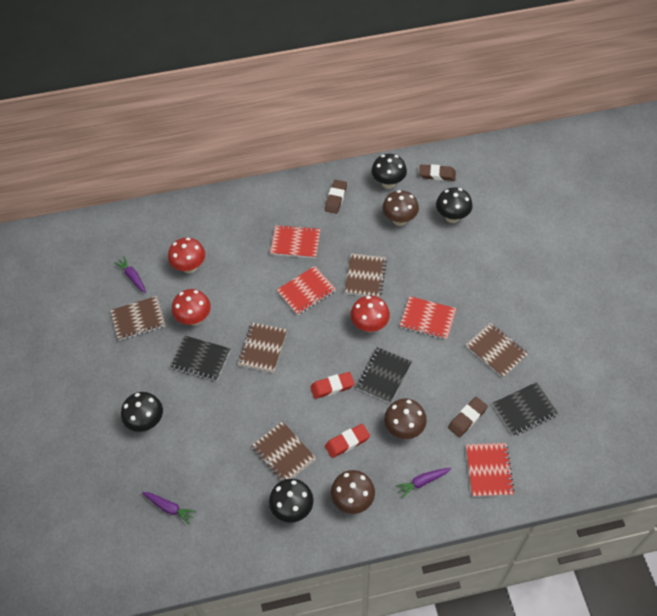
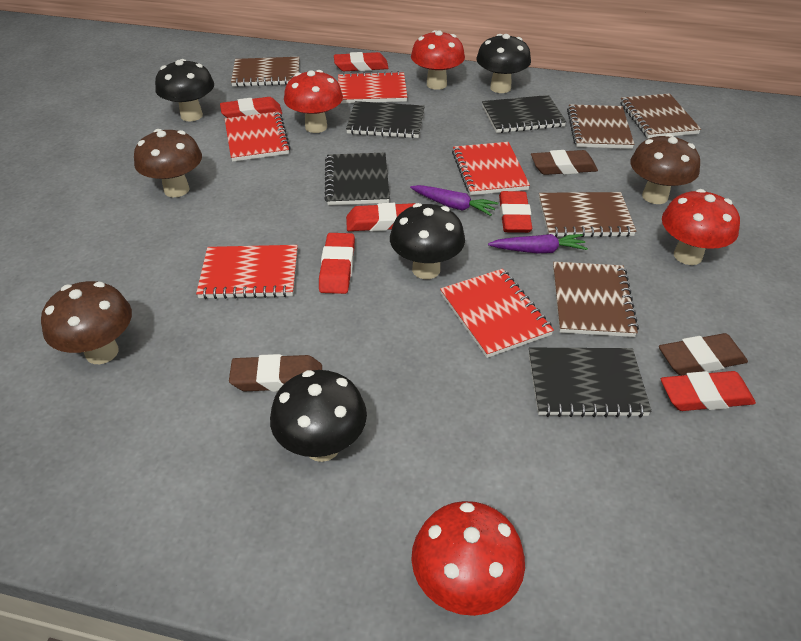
black notebook: [170,336,231,381] [356,347,412,403] [493,382,558,436] = 3 -> [324,153,390,205] [346,101,425,138] [482,95,566,133] [529,348,652,418] = 4
purple carrot: [114,257,146,293] [142,492,197,524] [395,468,451,498] = 3 -> [410,185,498,216] [488,234,588,253] = 2
red eraser: [310,372,355,399] [325,424,370,458] = 2 -> [220,97,282,118] [319,233,355,294] [334,52,388,71] [346,203,416,231] [499,191,533,233] [661,371,756,411] = 6
red mushroom: [168,237,205,273] [172,289,211,326] [350,296,390,332] = 3 -> [284,70,343,133] [411,30,465,90] [411,501,525,616] [662,189,740,265] = 4
red notebook: [270,225,320,258] [277,266,336,315] [400,296,457,340] [466,443,515,497] = 4 -> [196,245,298,299] [225,111,291,162] [338,71,407,103] [440,269,554,358] [452,142,530,195] = 5

